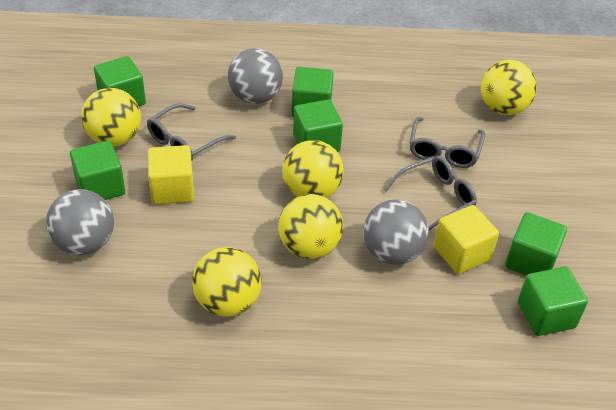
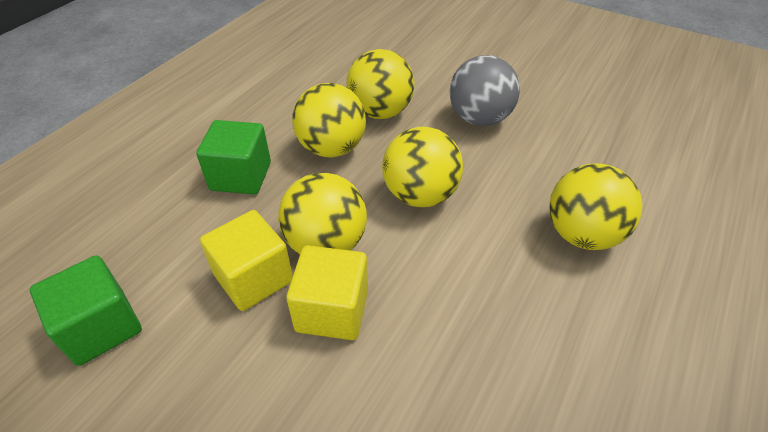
green cube: [70,140,125,200] [94,56,146,106] [291,67,334,118] [293,100,343,152] [505,212,567,276] [518,267,588,336] = 6 -> [30,255,142,366] [197,120,271,194] = 2
grey ball: [46,189,114,255] [228,48,283,104] [363,199,429,265] = 3 -> [450,55,520,126] = 1
grey glasses: [147,103,236,161] [383,156,477,230] [409,117,485,168] = 3 -> none = 0

